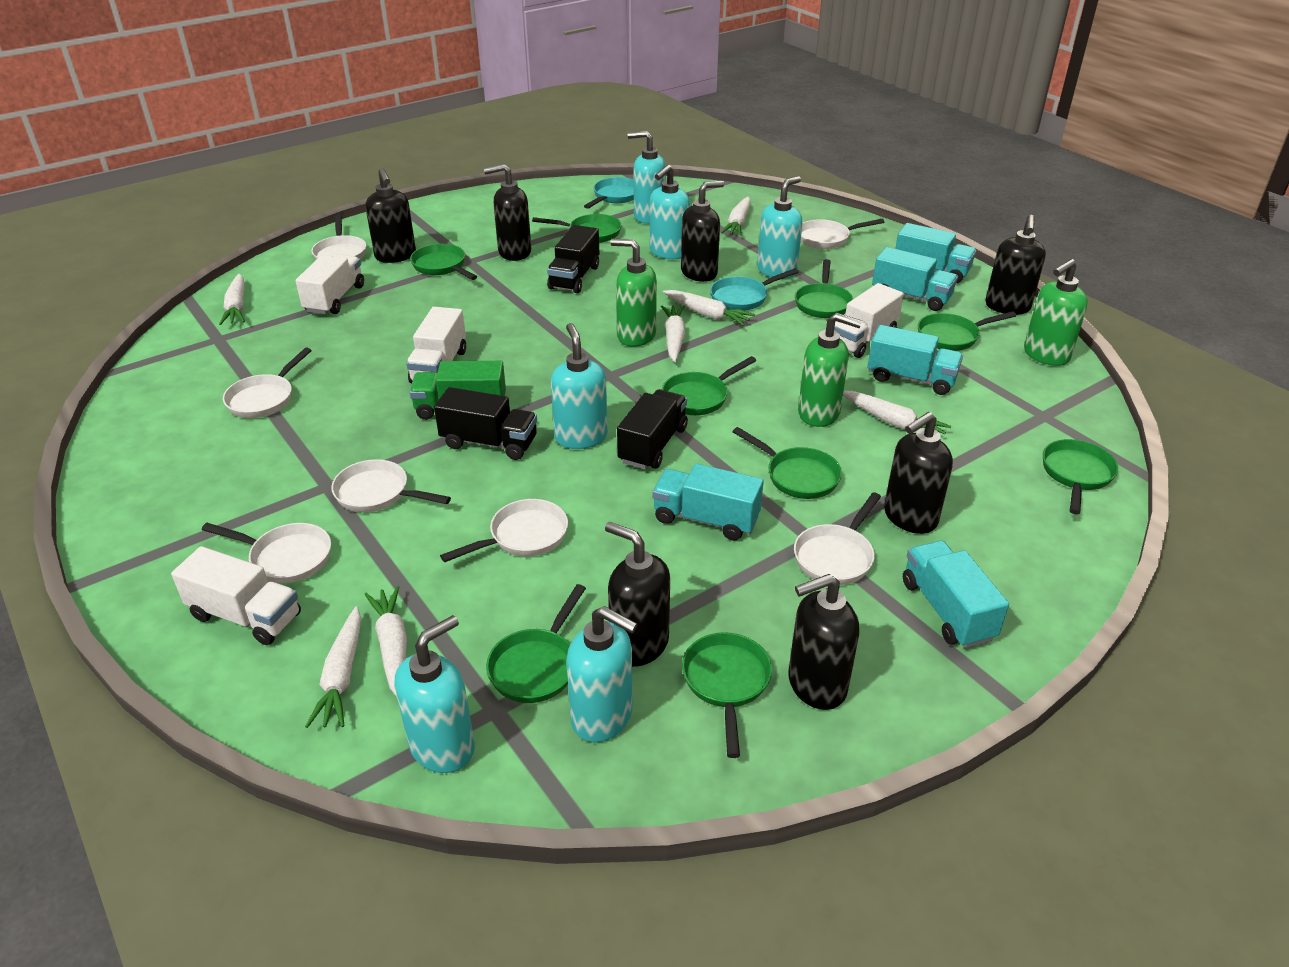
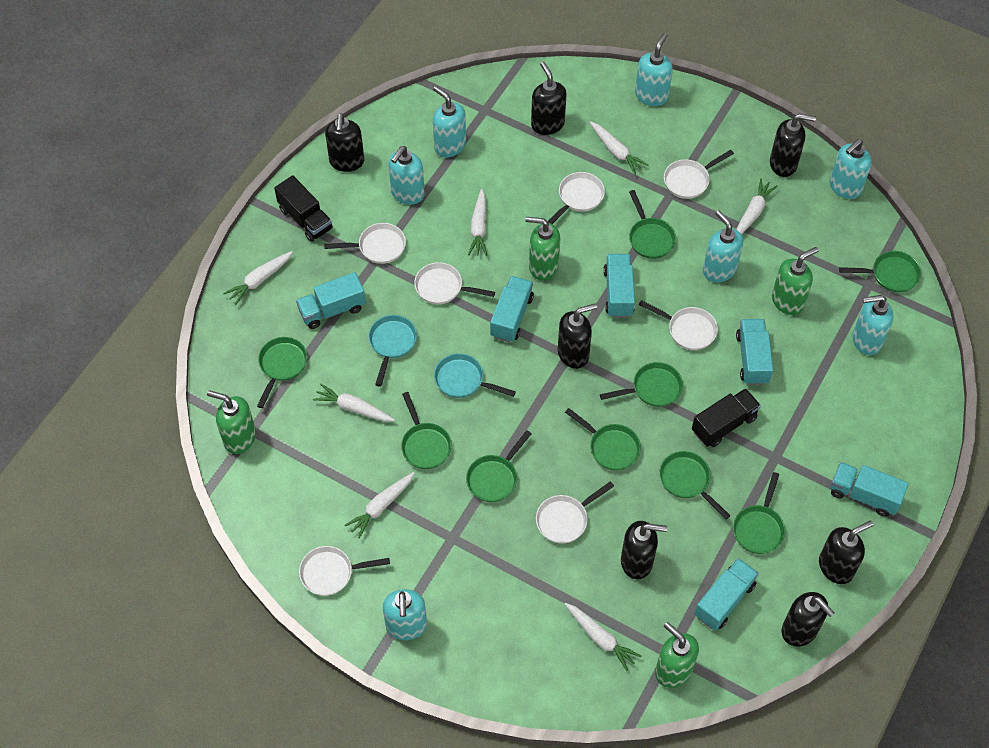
black truck: [434,387,537,460] [547,225,600,293] [617,389,688,469] = 3 -> [274,175,333,242] [692,388,761,447] = 2
green soap dispenser: [610,239,657,347] [798,313,862,427] [1024,259,1088,366] = 3 -> [207,390,256,454] [525,217,560,281] [655,622,699,688] [772,247,819,315] = 4
green truck: [409,361,506,420] = 1 -> none = 0
turquoise soap dispenser: [395,615,475,773] [551,323,608,449] [566,606,637,743] [628,131,666,224] [650,164,690,259] [757,176,802,279] = 6 -> [382,589,427,640] [388,146,425,205] [433,86,466,157] [635,33,673,106] [703,210,743,282] [830,139,872,199] [852,295,894,355] = 7
turquoise truck: [652,464,764,541] [867,325,963,395] [872,247,958,311] [895,223,976,283] [903,541,1009,648] = 5 -> [296,272,366,329] [490,276,534,342] [603,254,635,318] [694,558,759,630] [736,319,773,385] [831,462,909,517] = 6
white truck: [171,546,301,645] [295,254,364,315] [406,307,466,384] [834,283,904,358] = 4 -> none = 0

